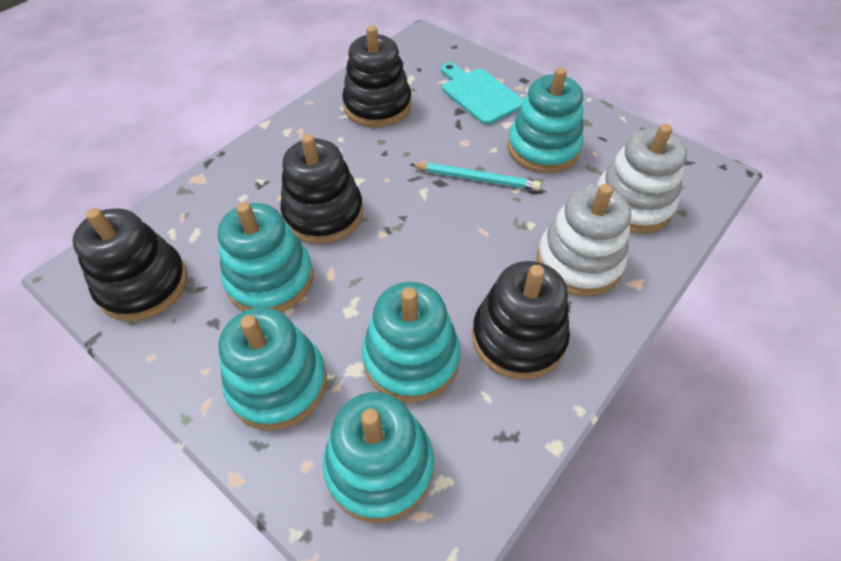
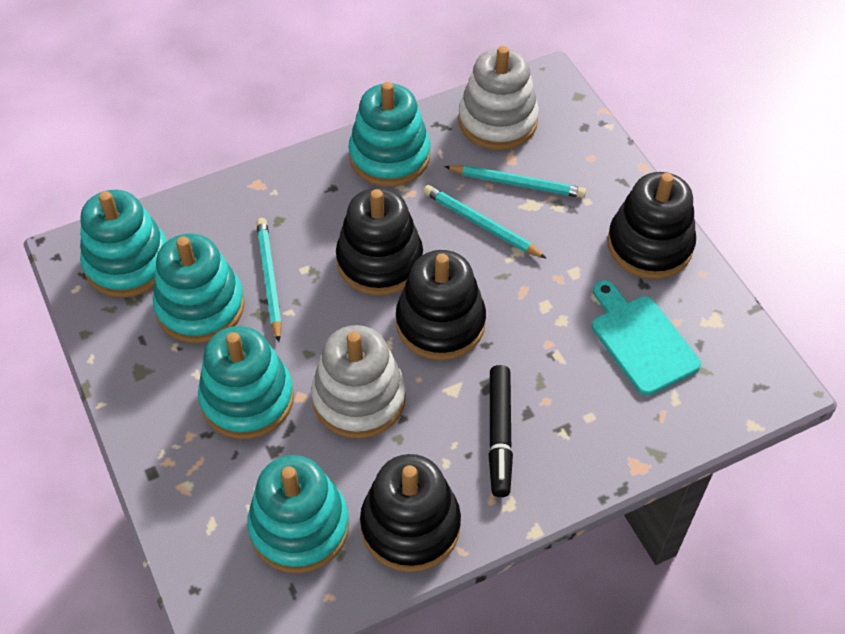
black marker: none = 0 -> [488,365,513,497] = 1
turquoise pencil: [409,163,541,190] = 1 -> [256,218,282,342] [423,185,547,259] [444,165,586,198] = 3

